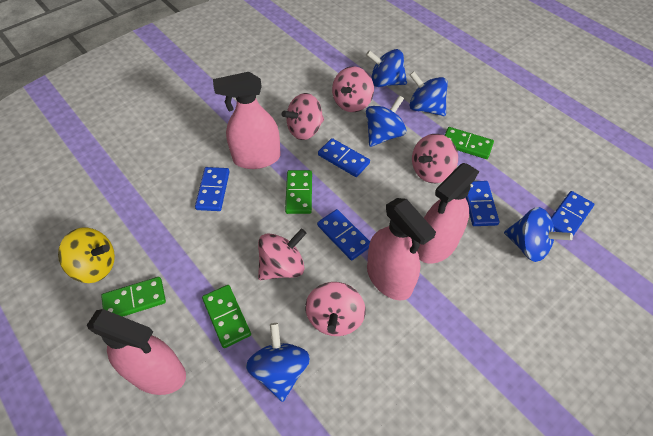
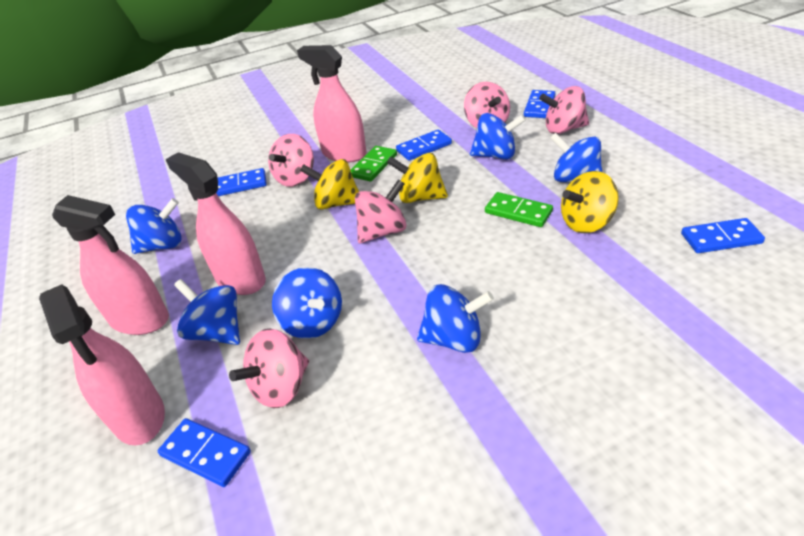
blue spinning top: [246,323,310,402] [366,49,407,87] [366,95,406,147] [409,71,448,116] [504,207,573,262] = 5 -> [126,198,182,254] [174,279,240,345] [272,267,342,339] [417,284,494,353] [470,113,526,159] [550,133,602,182] = 6
green domino: [101,277,166,317] [202,285,251,348] [285,170,312,214] [444,127,494,159] = 4 -> [351,146,397,182] [485,192,553,227] = 2
yellow spinning top: [58,228,115,283] = 1 -> [300,159,359,210] [387,153,448,203] [561,171,619,233] = 3

